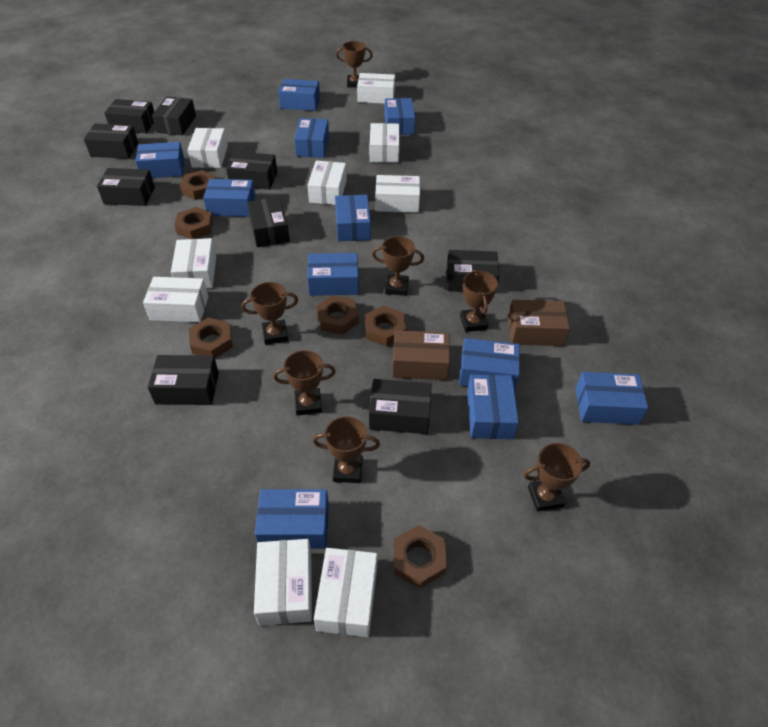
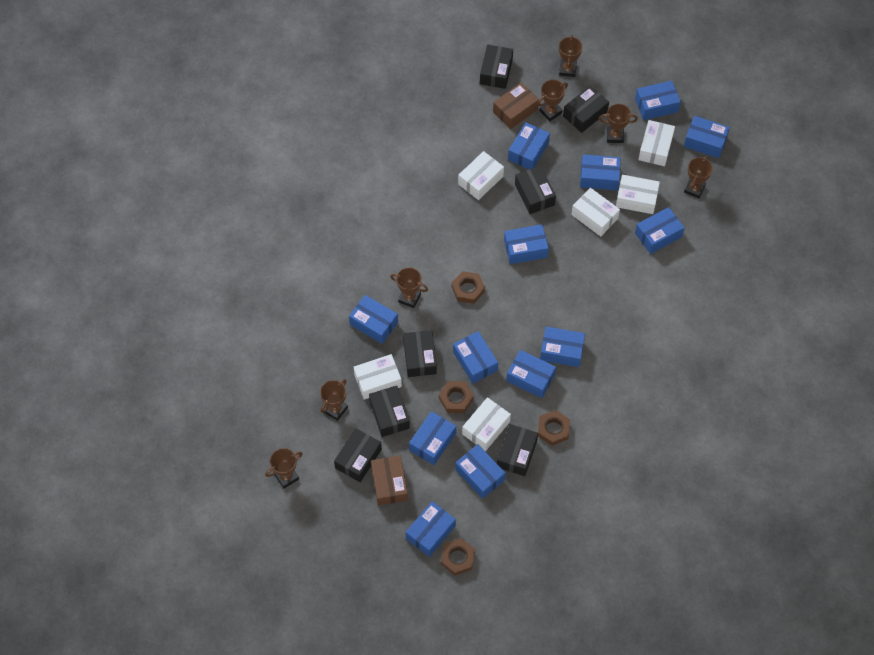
black box: [84,123,138,159] [97,168,155,206] [104,99,154,133] [148,355,219,405] [152,96,196,136] [226,151,277,190] [247,197,290,247] [369,379,432,434] [446,250,500,292] = 9 -> [334,428,382,482] [369,386,410,437] [403,330,437,377] [480,45,513,89] [497,424,538,476] [515,166,556,214] [563,86,609,133] = 7
blue box: [135,142,185,178] [203,179,256,217] [255,489,329,549] [278,79,320,111] [294,118,329,158] [307,253,359,296] [335,194,371,241] [385,98,415,135] [459,338,520,392] [467,374,519,439] [575,372,648,425] = 11 -> [349,295,398,344] [406,501,456,557] [409,411,456,465] [453,331,498,383] [455,444,506,499] [504,224,549,264] [506,350,556,398] [508,122,550,169] [540,327,585,367] [580,154,621,190] [635,81,681,120] [635,207,684,254] [684,116,730,158] = 13
brown nut: [174,207,214,239] [180,170,216,200] [189,318,233,358] [316,295,359,334] [365,306,406,347] [393,525,447,588] = 6 -> [439,381,474,413] [441,538,475,576] [451,271,485,304] [538,410,570,446] = 4
white box: [143,277,208,322] [171,238,216,289] [187,128,228,168] [254,539,312,626] [308,161,347,205] [314,548,377,637] [357,73,395,104] [370,123,399,163] [375,175,420,213] = 9 -> [354,354,402,400] [458,151,504,200] [462,397,511,451] [571,188,620,236] [616,175,660,214] [638,120,675,166] = 6

